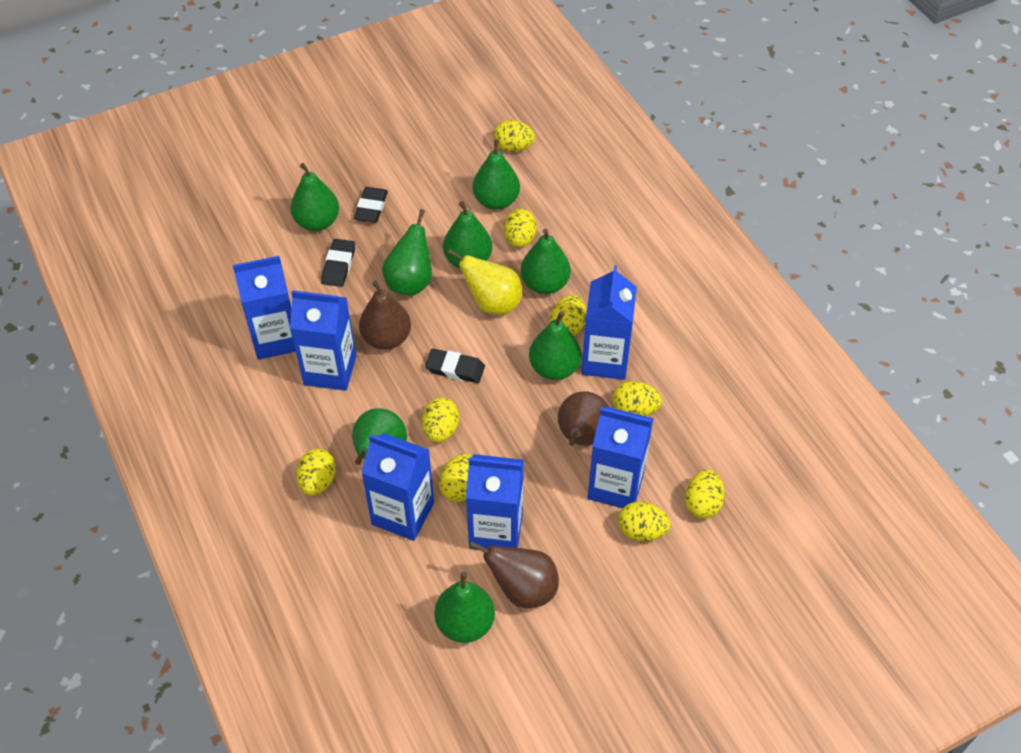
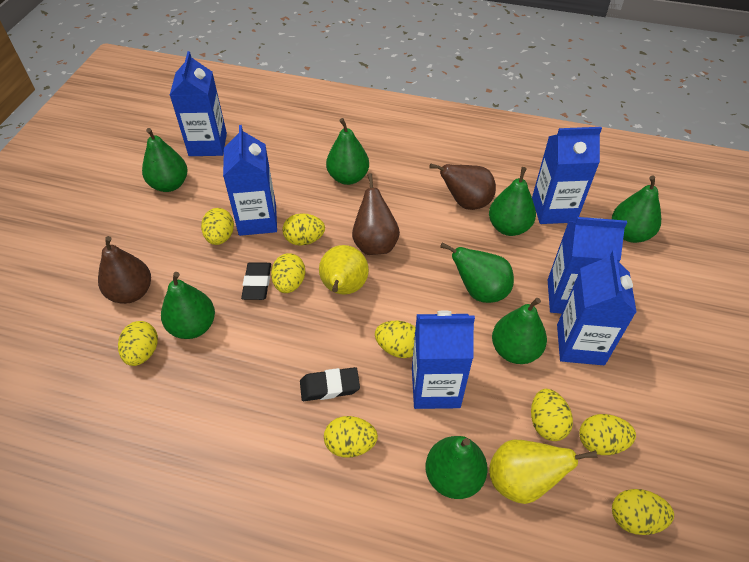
black eraser: [321,239,355,287] [354,187,388,223] [425,349,485,383] = 3 -> [241,262,271,300] [300,367,360,401] = 2
yellow pear: [447,249,522,315] = 1 -> [319,245,369,295] [489,440,597,504] = 2

